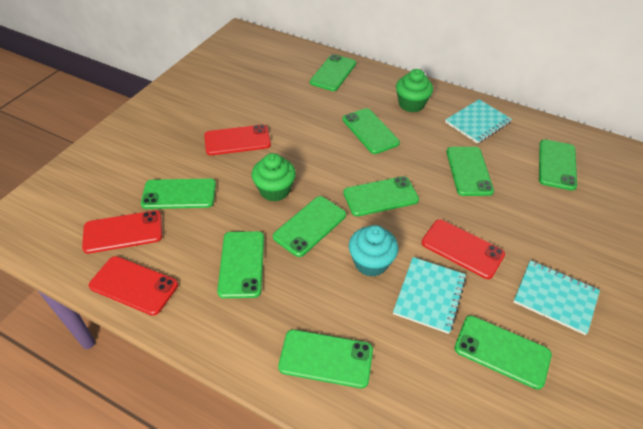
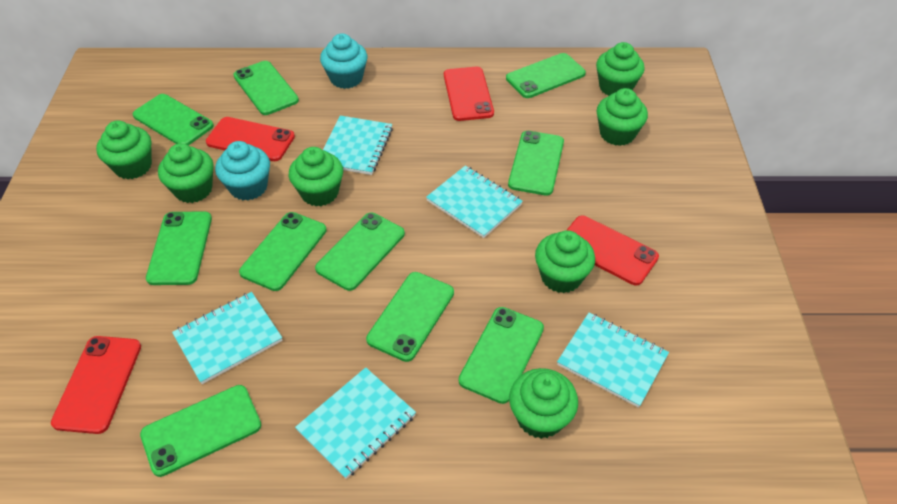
green cupcake: [251,153,296,201] [396,69,433,112] = 2 -> [96,120,152,180] [158,143,214,203] [289,147,343,206] [509,368,578,439] [535,230,595,293] [596,42,645,96] [596,88,648,146] = 7
turquoise cupcake: [349,225,398,277] = 1 -> [215,141,270,201] [320,33,367,89] = 2
turquoise notebook: [393,257,466,334] [445,99,512,144] [514,260,600,335] = 3 -> [172,292,282,384] [295,367,416,479] [323,116,393,175] [426,166,523,238] [557,313,669,408] = 5

